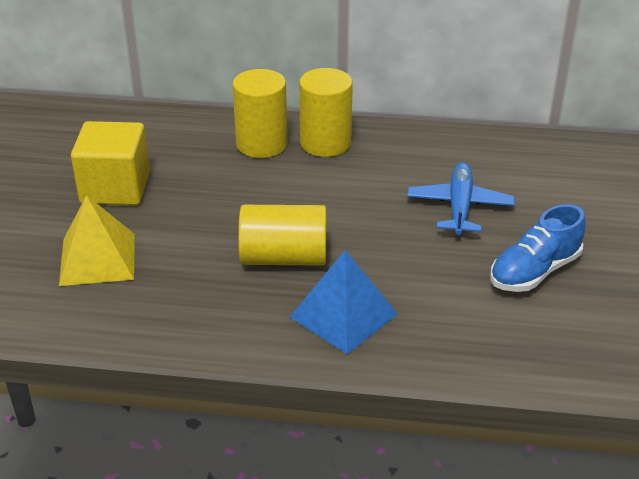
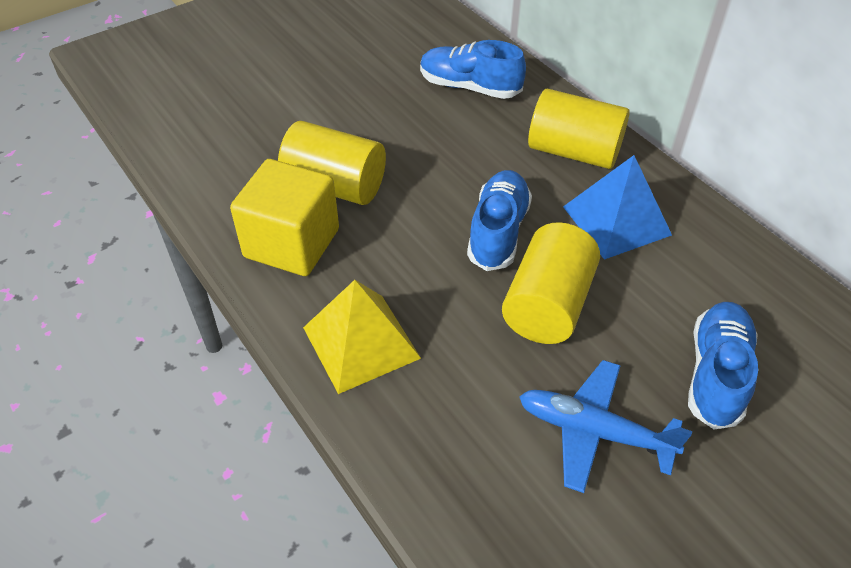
blue shoe: [490,204,586,292] = 1 -> [420,40,526,99] [467,170,532,271] [688,302,758,429] = 3

